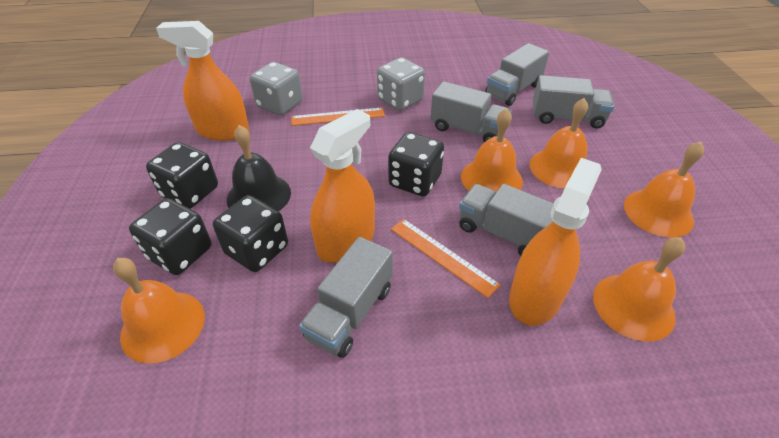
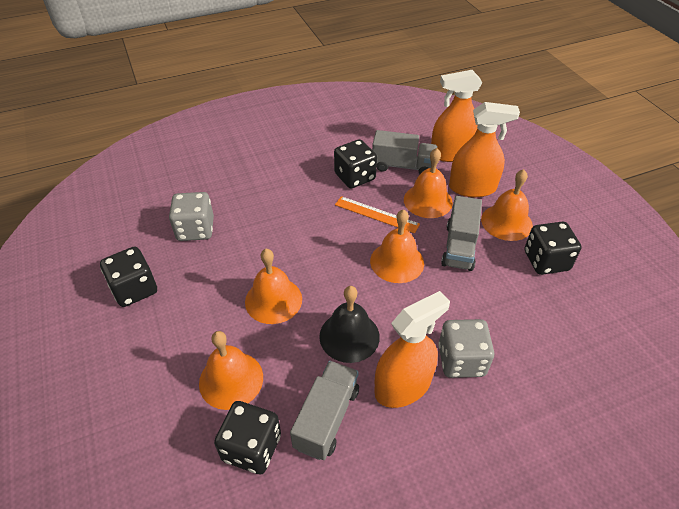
grey truck: [299,237,393,358] [430,81,512,143] [459,184,554,256] [485,43,549,106] [533,75,614,128] = 5 -> [290,361,359,460] [372,130,437,174] [441,196,482,271] = 3
orange ruler: [291,108,385,126] [391,219,501,298] = 2 -> [335,196,420,233] = 1

